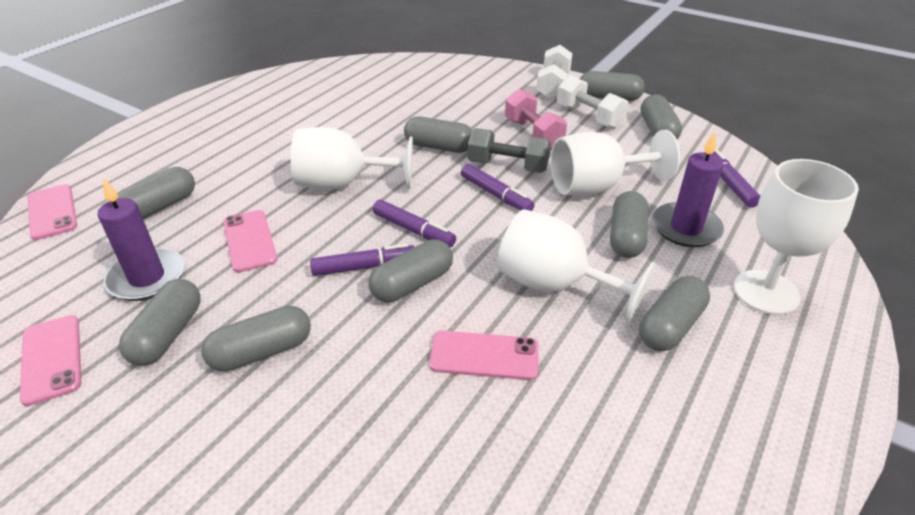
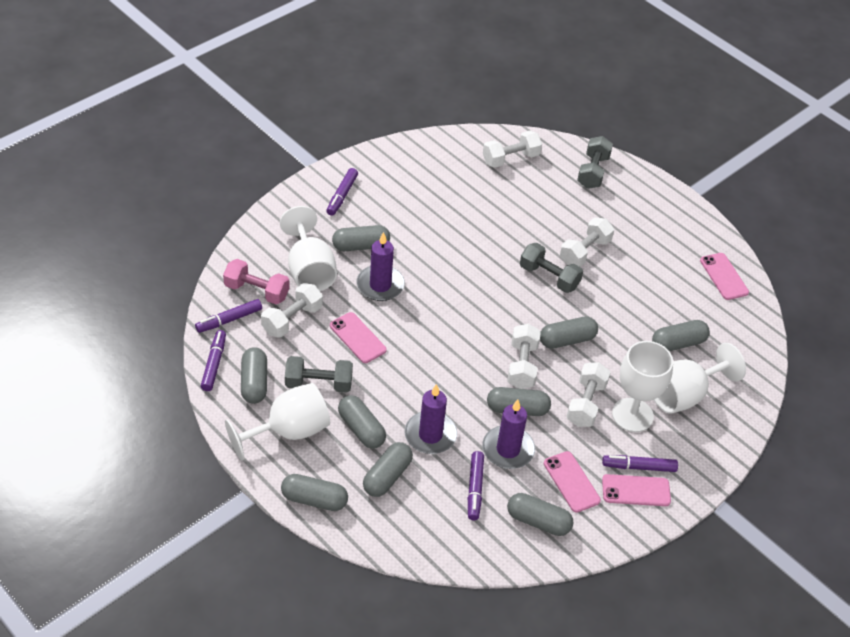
grey dumbbell: [468,128,551,173] = 1 -> [285,356,353,393] [520,243,583,293] [577,136,613,189] = 3
purple candle: [98,178,184,301] [652,132,724,247] = 2 -> [357,232,405,301] [404,384,457,454] [482,399,535,469] = 3
purple marker: [310,243,414,276] [373,200,456,247] [461,164,534,211] [705,148,760,208] = 4 -> [195,299,262,333] [201,330,226,391] [326,168,358,216] [468,451,484,520] [602,455,678,472] = 5
white dumbbell: [536,45,573,99] [557,75,629,129] = 2 -> [261,283,323,338] [483,131,542,168] [507,324,541,389] [560,217,614,267] [567,362,610,427] = 5

